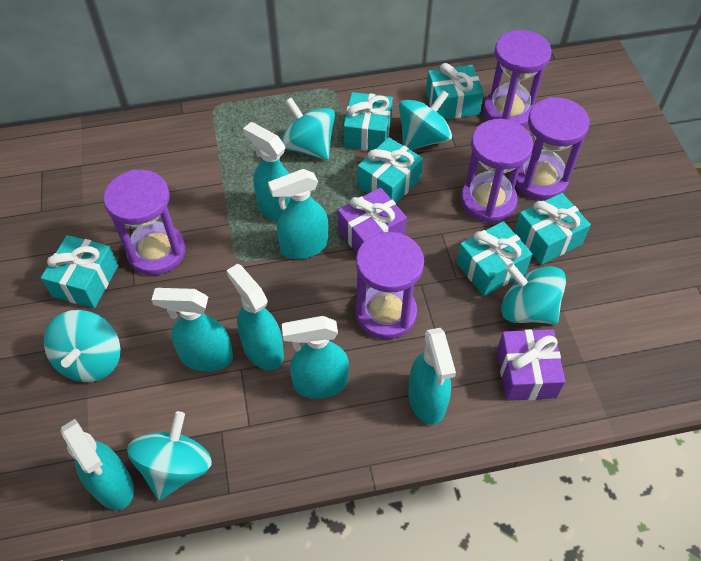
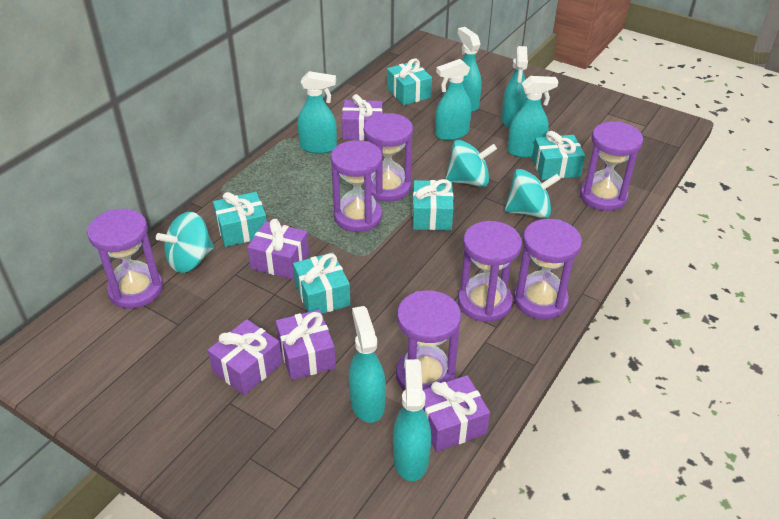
purple gift: [338,187,407,253] [497,329,565,401] = 2 -> [208,319,282,395] [247,219,309,279] [276,310,336,380] [342,94,382,141] [422,375,490,452] = 5
purple hourglass: [103,170,186,275] [356,232,424,339] [461,119,533,223] [483,30,552,127] [515,97,590,200] = 5 -> [87,209,163,309] [331,140,382,232] [364,113,413,202] [396,290,461,390] [458,221,522,322] [514,219,582,320] [580,121,643,211] = 7
turquoise gift: [41,235,118,308] [344,92,393,151] [357,137,423,203] [426,63,484,120] [456,221,532,296] [514,193,591,265] = 6 -> [213,192,267,247] [293,252,350,314] [387,58,432,105] [412,179,454,230] [532,131,585,180] = 5
turquoise spinning top: [44,310,120,382] [127,411,212,500] [281,97,335,160] [399,90,452,150] [501,263,566,324] = 5 -> [156,212,214,273] [446,140,497,187] [505,169,560,219] = 3

